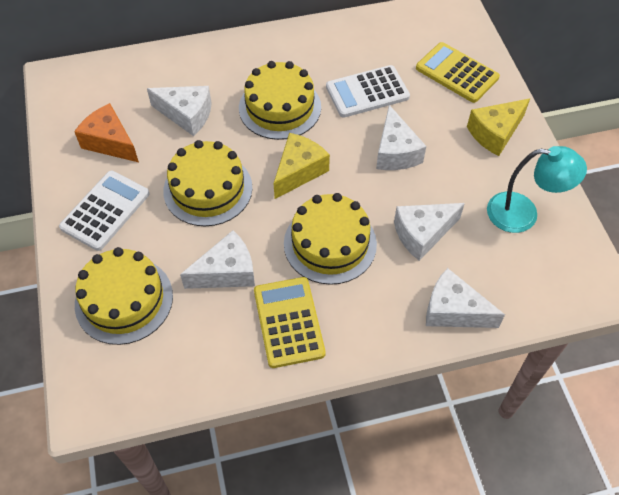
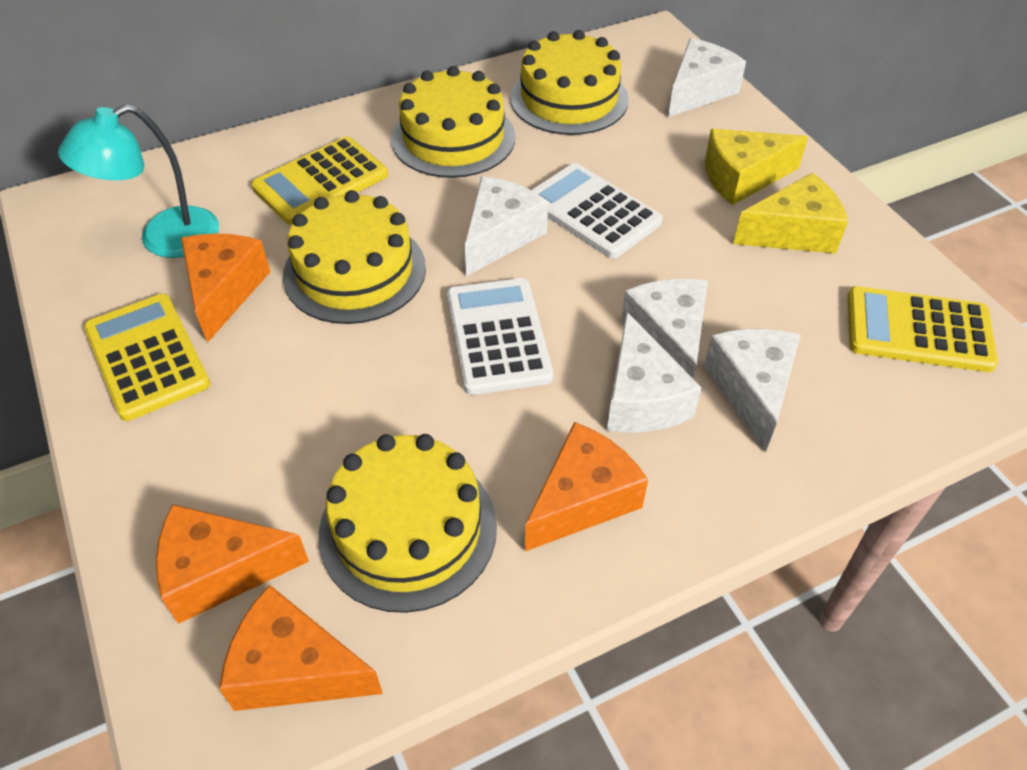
orange cheese: [74,103,139,162] = 1 -> [156,504,309,624] [181,234,270,343] [219,585,383,711] [525,422,648,551] = 4
yellow calculator: [254,277,326,368] [416,42,500,103] = 2 -> [84,294,210,421] [251,136,388,225] [847,286,998,372] = 3

